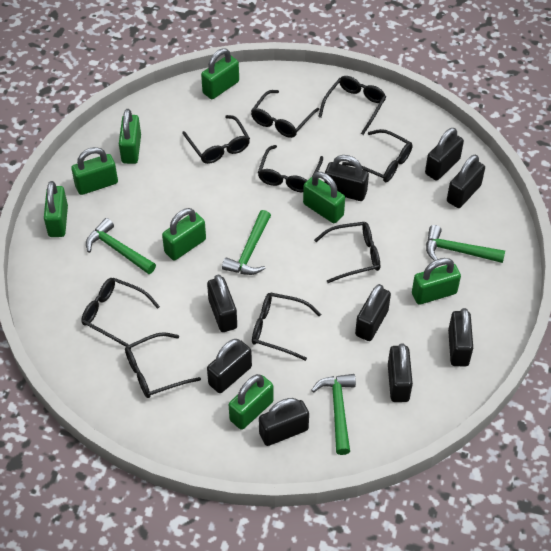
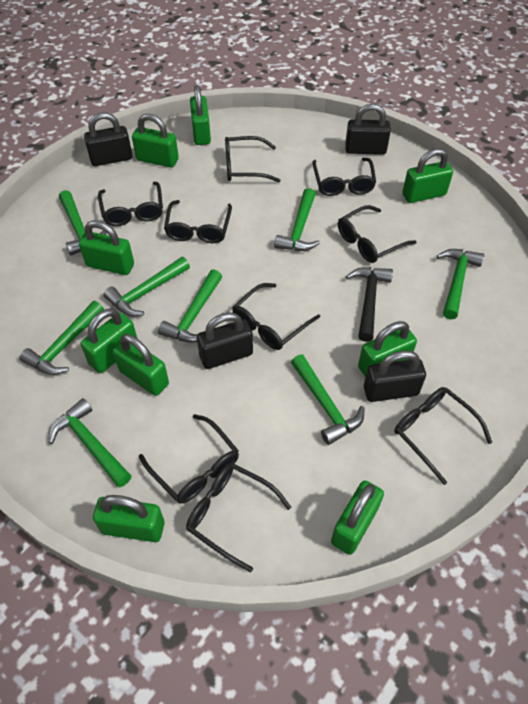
black hammer: none = 0 -> [346,267,393,342] = 1
black padlock: [207,274,237,332] [207,339,252,393] [259,398,309,446] [324,155,369,201] [355,284,391,341] [388,343,413,402] [425,128,464,180] [447,154,485,208] [448,308,473,367] = 9 -> [84,113,133,166] [197,312,253,369] [345,104,391,155] [364,350,426,402] = 4
green hammer: [86,218,156,274] [222,210,271,275] [311,374,356,455] [426,225,505,263] = 4 -> [20,301,104,375] [49,398,131,487] [59,190,107,256] [103,257,190,316] [158,269,222,343] [274,188,320,251] [291,354,365,445] [437,249,484,319] = 8
green padlock: [44,181,68,237] [71,147,118,195] [119,109,141,164] [162,208,206,260] [201,48,239,99] [229,374,273,430] [303,172,345,223] [412,258,461,305] = 8 -> [79,220,134,275] [81,308,137,373] [93,495,165,542] [112,334,169,396] [132,114,179,168] [190,85,211,145] [331,480,384,555] [358,321,417,378] [402,149,453,203] = 9

